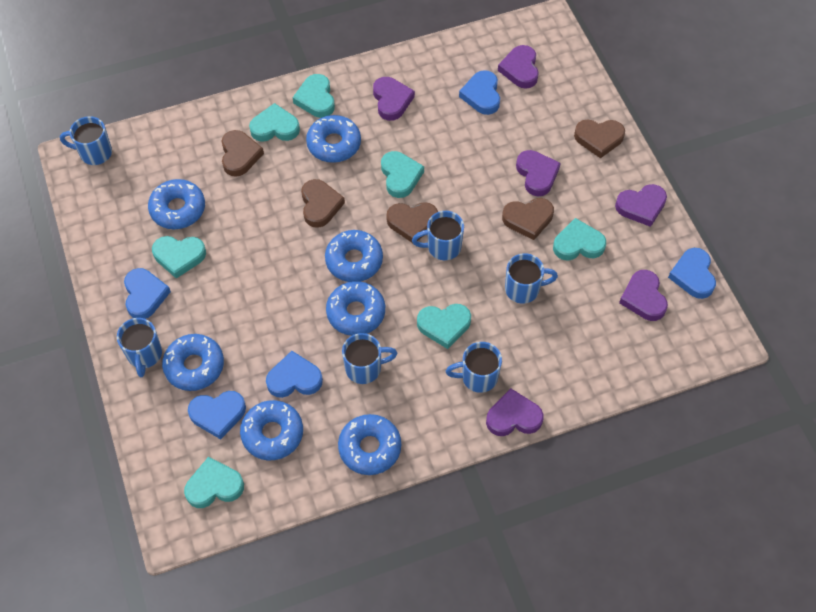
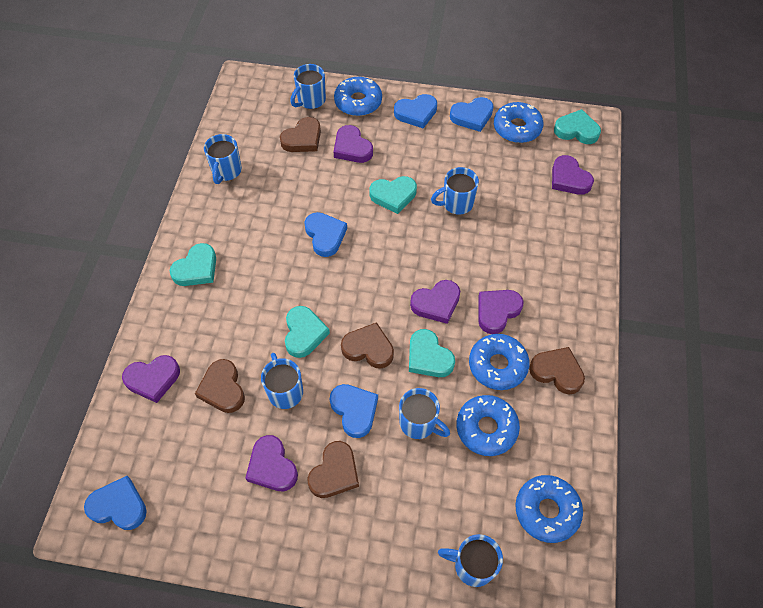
blue donut: [148,179,205,229] [162,334,224,391] [240,400,303,460] [306,115,361,163] [325,230,383,282] [326,281,385,336] [338,414,401,475] = 7 -> [334,77,382,116] [457,395,520,456] [469,334,529,390] [494,102,543,143] [515,475,583,543] = 5
turquoise heart: [152,236,206,279] [184,457,244,508] [249,103,300,142] [292,74,335,118] [381,151,424,198] [417,304,471,349] [553,218,606,261] = 7 -> [169,243,216,286] [285,306,330,358] [370,176,417,214] [409,329,455,377] [554,109,601,144] = 5

